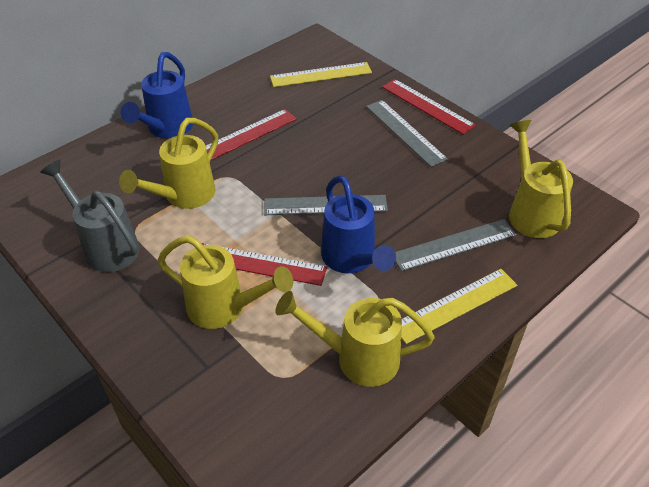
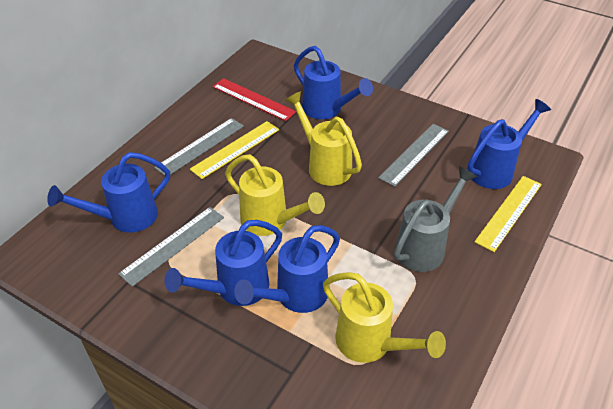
blue watering can: [121,52,193,138] [321,175,396,273] = 2 -> [47,152,170,233] [164,220,282,306] [234,225,340,313] [294,46,373,119] [468,99,551,189] = 5
red ruler: [202,243,327,286] [206,109,297,160] [382,79,476,135] = 3 -> [213,78,296,121] = 1
yellow watering can: [119,118,218,209] [157,236,293,329] [275,291,434,387] [509,120,573,238] = 4 -> [225,154,325,236] [285,91,362,186] [323,272,446,363] = 3

